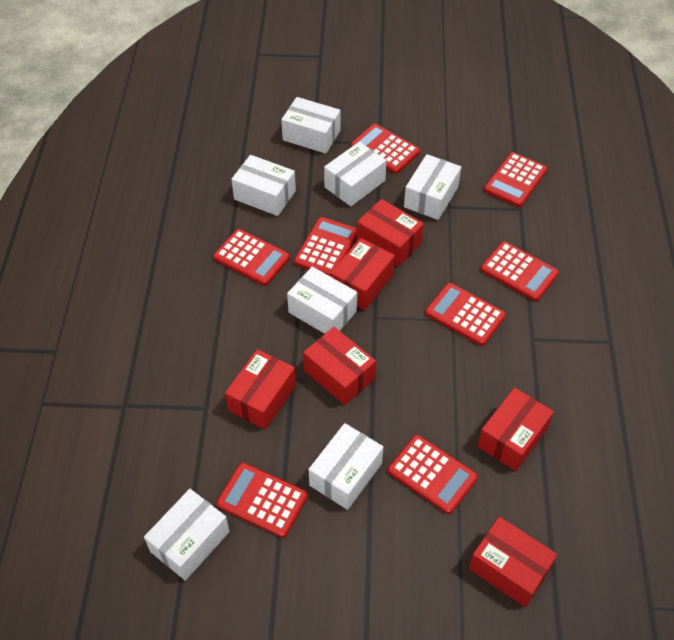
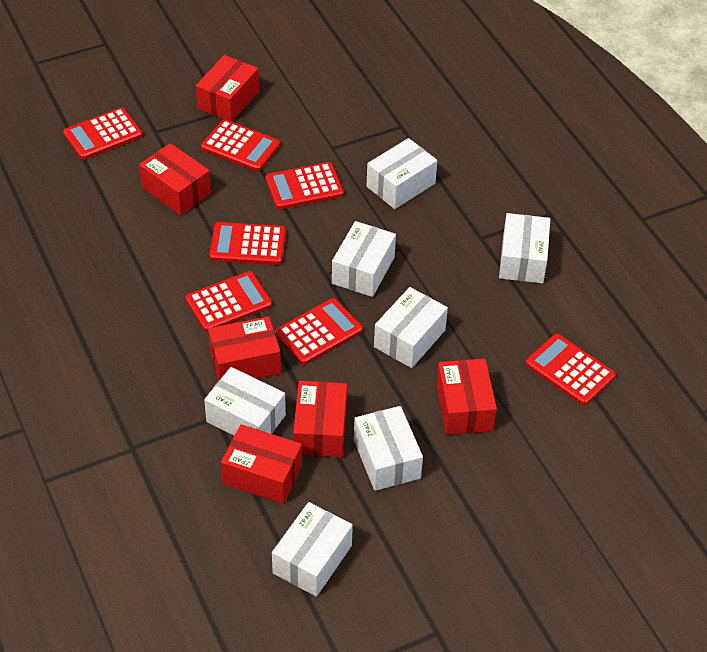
red calculator: [213,229,290,286] [216,462,308,538] [294,217,357,277] [351,124,420,174] [388,435,478,514] [425,283,506,346] [481,241,559,301] [484,152,548,207] = 8 -> [63,108,143,160] [186,271,272,332] [201,119,281,171] [209,222,286,265] [266,162,344,209] [275,298,363,365] [525,334,615,406] = 7

